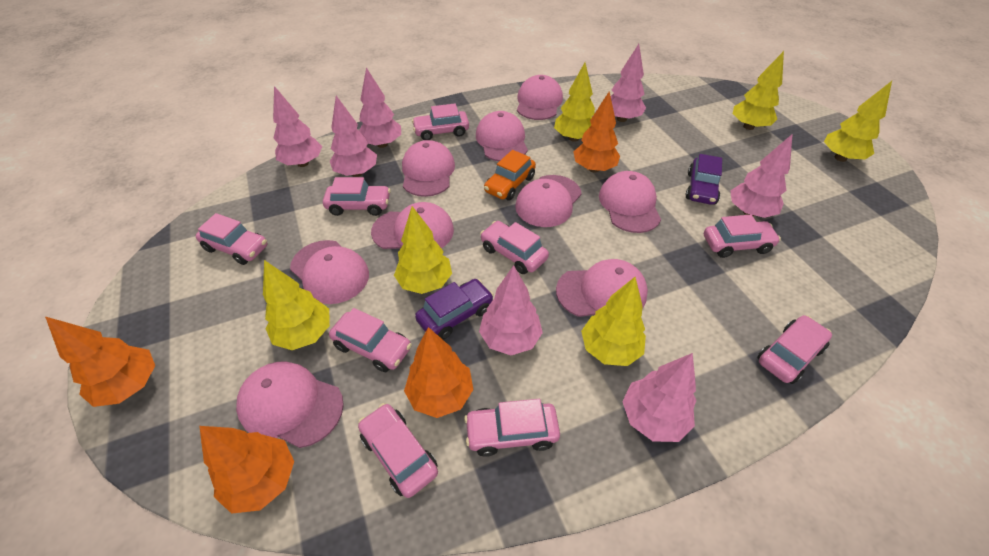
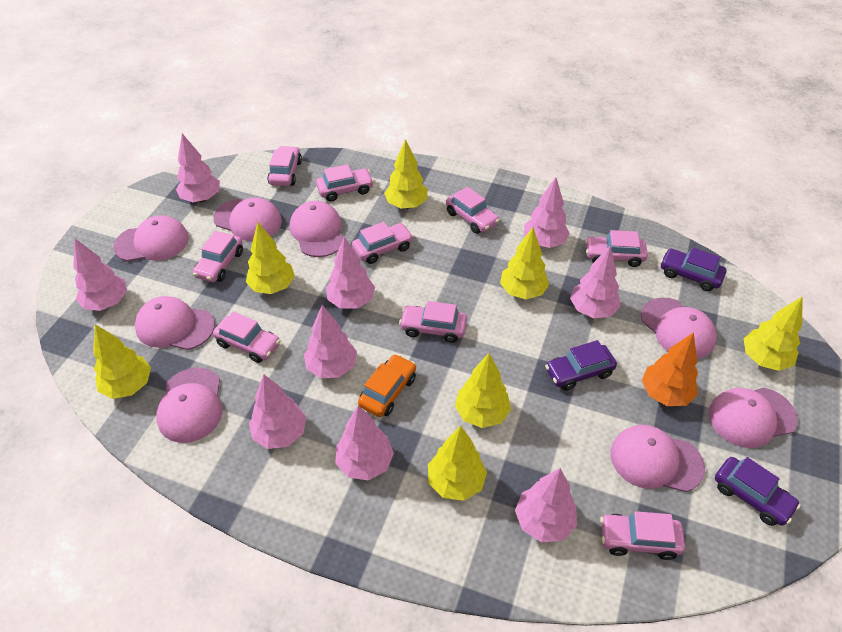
orange tree: [45,316,155,407] [199,426,294,514] [404,327,474,418] [573,91,620,172] = 4 -> [642,332,698,406] = 1
pink cap: [236,362,344,448] [290,240,369,304] [371,202,454,249] [402,140,455,197] [476,111,528,161] [515,175,582,227] [517,75,563,120] [556,259,648,317] [599,171,661,233] = 9 -> [113,215,189,261] [135,296,215,350] [156,368,223,443] [213,198,282,241] [290,201,344,257] [610,425,705,492] [641,298,717,359] [708,388,798,448] = 8
pink tree: [273,86,322,167] [330,96,377,177] [359,68,401,148] [479,265,543,355] [611,44,646,122] [622,353,697,442] [730,134,793,218] = 7 -> [73,239,127,311] [176,134,220,202] [249,374,306,449] [304,305,357,378] [326,237,375,309] [335,405,394,480] [515,468,577,542] [524,177,570,248] [570,245,621,318] = 9
purple car: [415,279,494,340] [685,154,722,205] = 2 -> [545,340,617,391] [660,248,726,291] [715,457,801,526] = 3
yellow tree: [263,260,330,350] [394,206,452,294] [554,63,595,142] [581,277,646,366] [733,51,784,130] [824,81,892,162] = 6 -> [93,324,151,399] [246,222,295,294] [384,139,428,209] [428,426,487,501] [455,353,511,428] [500,227,549,299] [744,297,802,371] = 7

